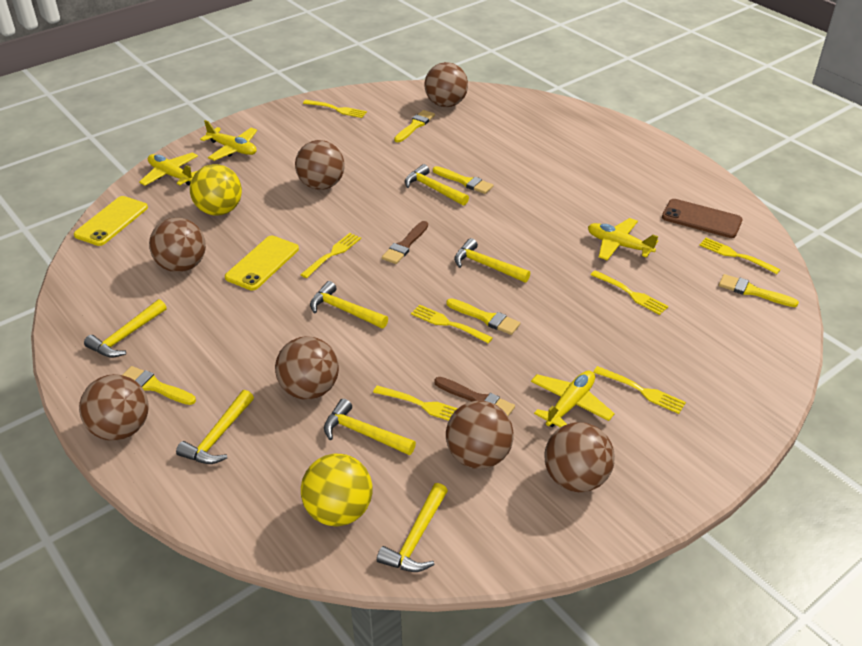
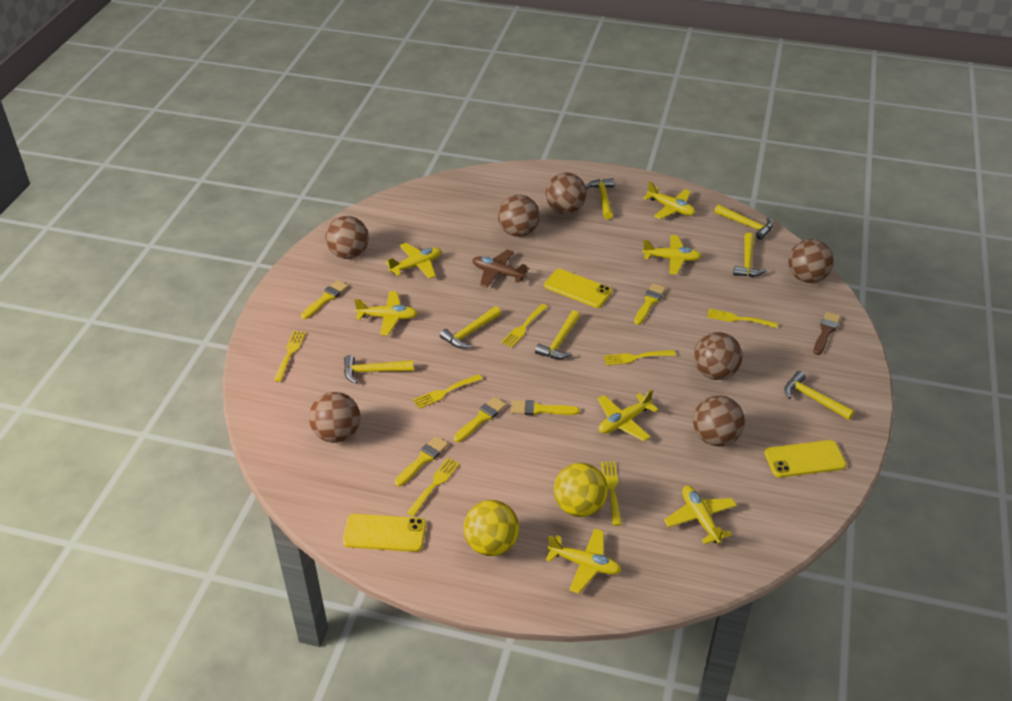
brown brush: [382,221,428,264] [434,377,515,416] = 2 -> [813,312,841,355] = 1
brown phone: [662,199,743,238] = 1 -> none = 0
brown plane: none = 0 -> [472,249,529,288] = 1
yellow phone: [74,196,148,246] [225,235,299,290] = 2 -> [343,514,426,552] [544,269,612,308] [764,440,846,478] = 3
yellow plane: [139,153,198,186] [200,120,257,161] [531,371,615,428] [588,218,658,260] = 4 -> [354,291,418,335] [386,243,442,279] [546,529,622,594] [597,390,658,441] [642,235,702,274] [643,181,695,219] [664,486,737,544] = 7

